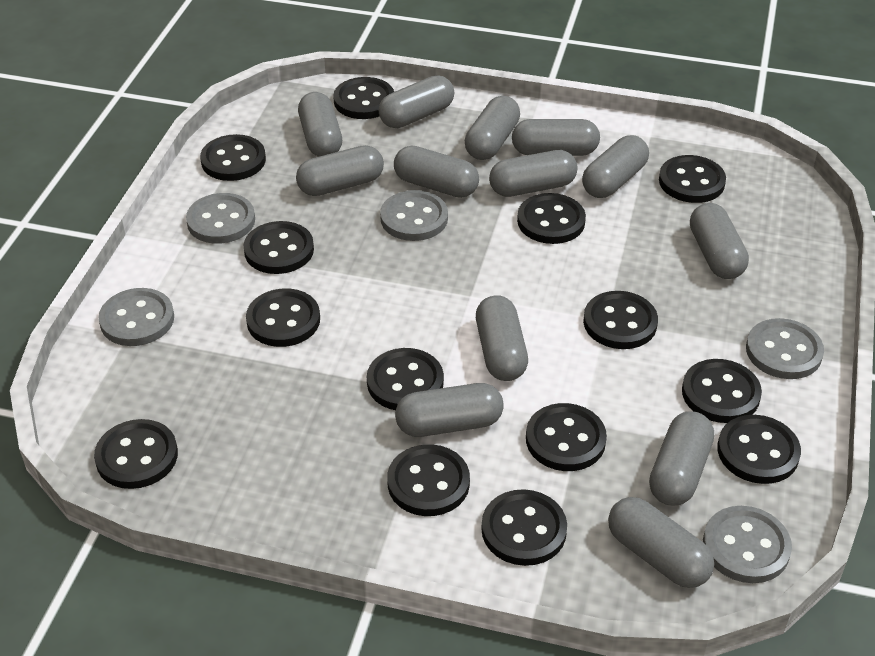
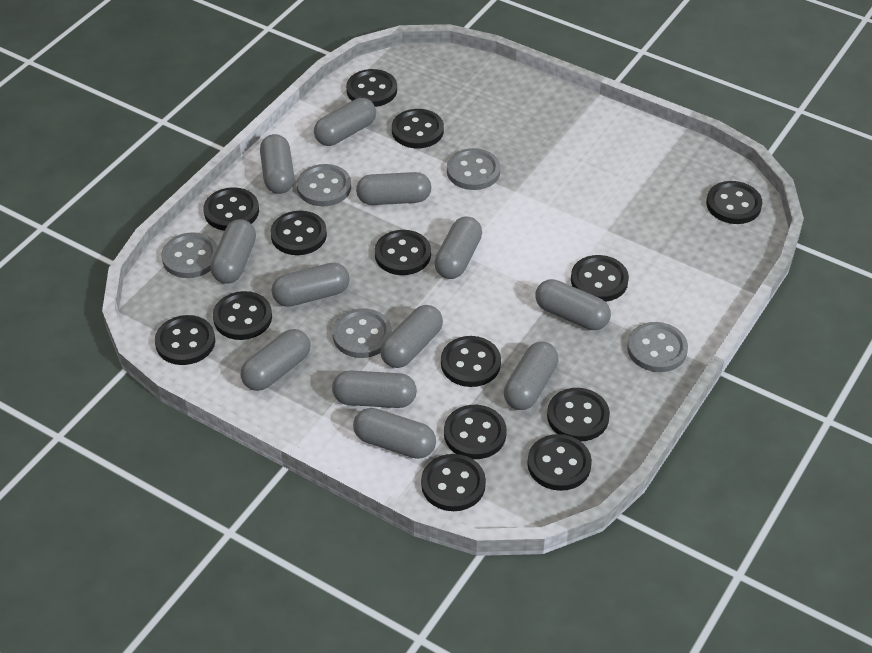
grey capsule: [296,145,384,196] [298,92,342,157] [379,75,454,128] [394,145,479,198] [395,383,504,437] [465,96,520,160] [476,295,528,381] [489,150,578,197] [512,119,600,156] [582,135,649,198] [608,497,714,588] [649,411,714,506] [690,203,749,279] = 13 -> [211,219,256,284] [241,329,310,391] [260,134,294,194] [272,263,350,307] [314,98,376,146] [332,370,417,408] [353,408,436,459] [356,172,431,205] [380,305,443,368] [434,216,482,279] [504,342,559,410] [535,279,611,330] = 12

